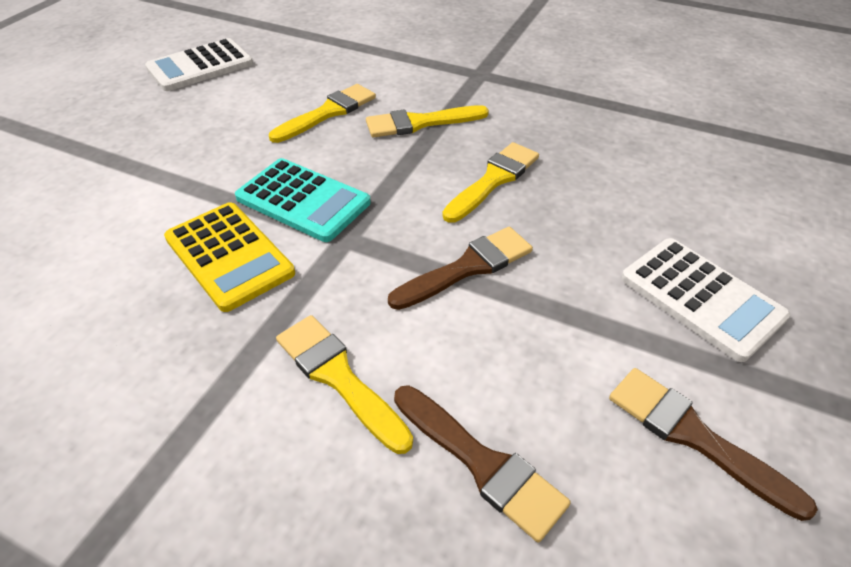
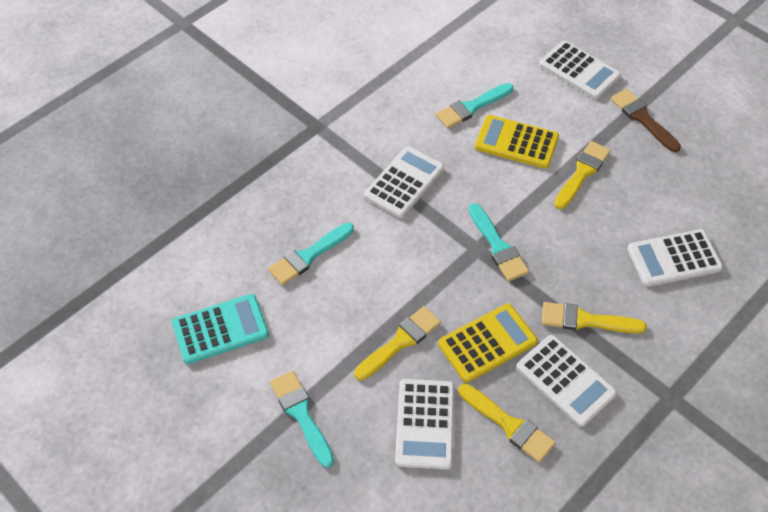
brown brush: [388,227,533,310] [394,385,571,542] [609,368,818,521] = 3 -> [611,89,681,152] = 1
turquoise brush: none = 0 -> [268,222,354,285] [270,371,334,468] [436,83,513,128] [469,203,529,281] = 4
white calculator: [145,38,253,91] [621,238,790,362] = 2 -> [364,146,444,218] [395,379,454,470] [516,335,617,427] [539,41,621,99] [627,229,723,287] = 5
yellow calculator: [164,202,295,312] = 1 -> [438,304,538,382] [475,115,559,169] = 2

